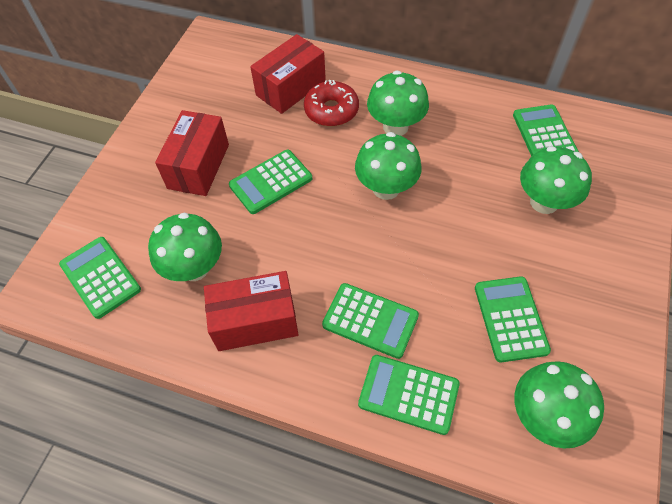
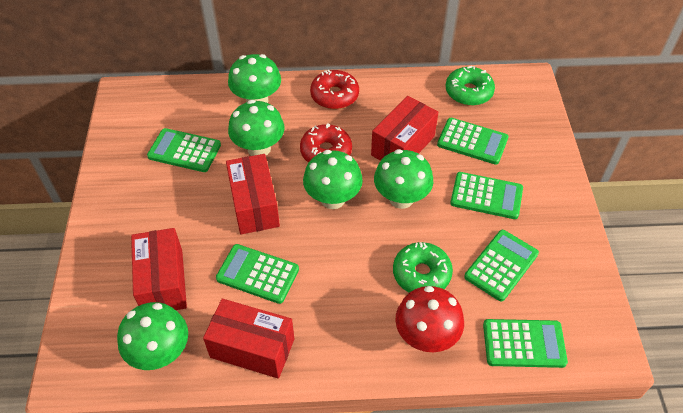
green donut: none = 0 -> [393,242,453,293] [446,66,495,106] = 2
red box: [155,110,229,196] [204,271,299,351] [250,34,326,114] = 3 -> [131,228,187,310] [203,299,294,379] [226,154,280,234] [371,96,438,161] = 4
red donut: [304,80,359,126] = 1 -> [300,123,352,163] [310,70,359,109] = 2
red mushroom: none = 0 -> [396,286,464,352] = 1

